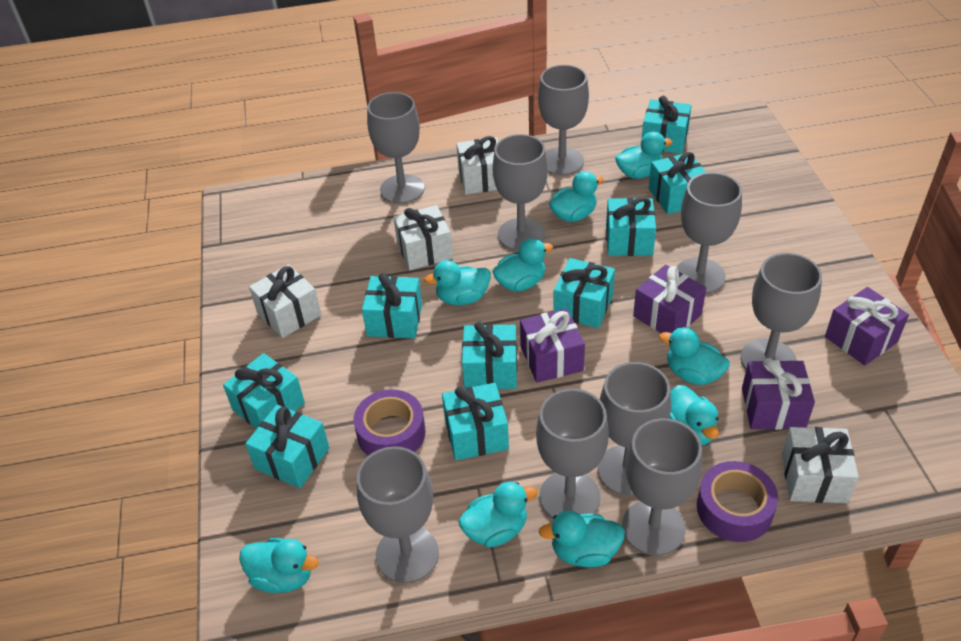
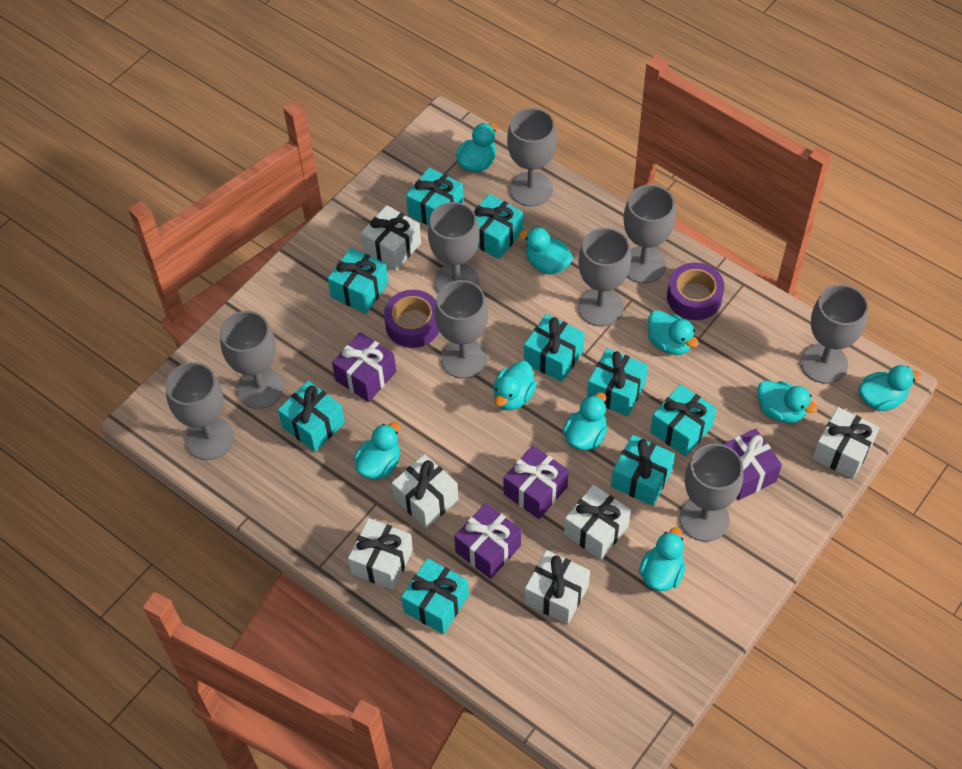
white gift: [249,264,322,338] [393,205,453,270] [456,136,498,195] [781,427,859,503] = 4 -> [348,518,413,590] [361,205,421,271] [392,454,459,528] [525,550,590,624] [564,485,631,560] [812,407,880,479] = 6

